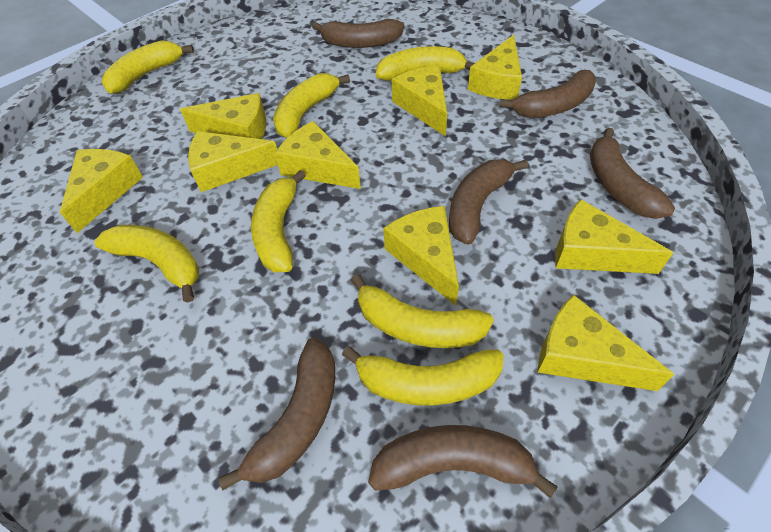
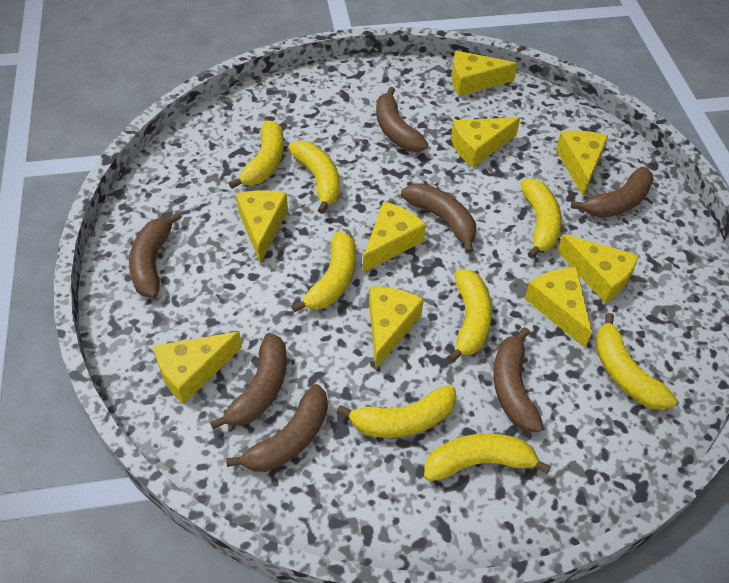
brown banana: [218,338,335,490] [312,19,404,48] [368,425,558,498] [449,159,528,245] [499,70,596,118] [590,127,675,219] = 6 -> [129,211,182,297] [210,333,287,430] [226,384,328,472] [376,87,428,152] [401,183,476,253] [493,327,544,432] [571,167,654,218] = 7
yellow banana: [95,225,199,303] [102,40,194,94] [251,170,306,272] [273,73,350,138] [342,346,504,406] [351,274,494,348] [376,46,475,81] = 7 -> [229,121,284,189] [288,141,340,214] [291,231,356,312] [336,385,457,438] [424,433,551,481] [448,269,492,363] [521,179,562,259] [595,313,677,410] = 8

